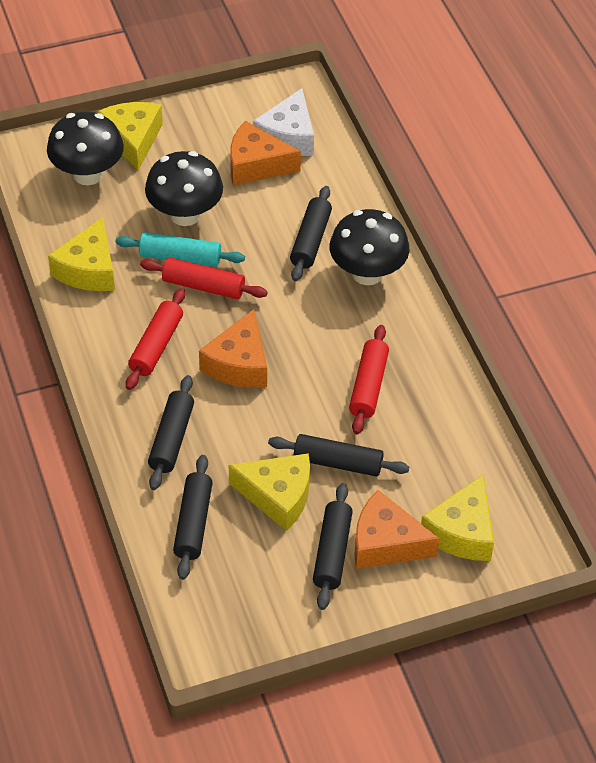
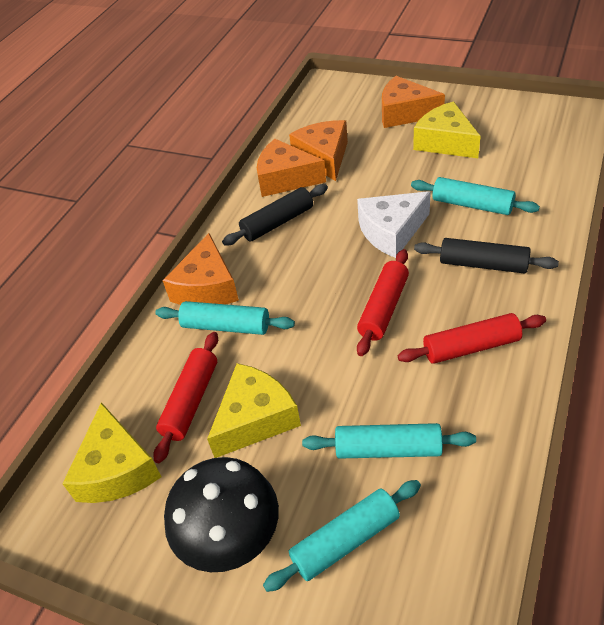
black mushroom: [47,112,124,185] [145,151,223,226] [330,209,409,285] = 3 -> [164,457,279,572] = 1
black rolling pin: [148,375,194,490] [173,455,213,580] [268,434,409,477] [290,186,332,281] [313,483,353,610] = 5 -> [222,184,328,246] [414,238,559,274] = 2
orange cheese: [199,309,267,388] [230,121,301,186] [354,490,440,569] = 3 -> [163,233,239,305] [257,139,326,197] [289,120,348,181] [382,76,445,128] = 4
turquoise rolling pin: [116,232,245,267] = 1 -> [155,301,295,335] [263,480,421,592] [302,423,476,459] [411,177,540,215] = 4
yellow cheese: [48,217,115,291] [98,102,163,170] [229,453,310,531] [421,474,494,561] = 4 -> [62,402,162,503] [207,363,301,458] [413,101,481,158] = 3

